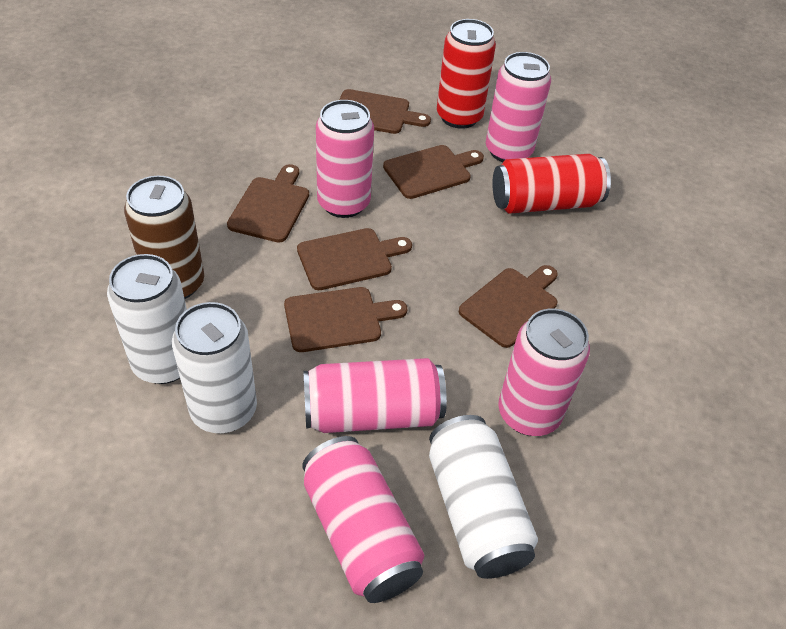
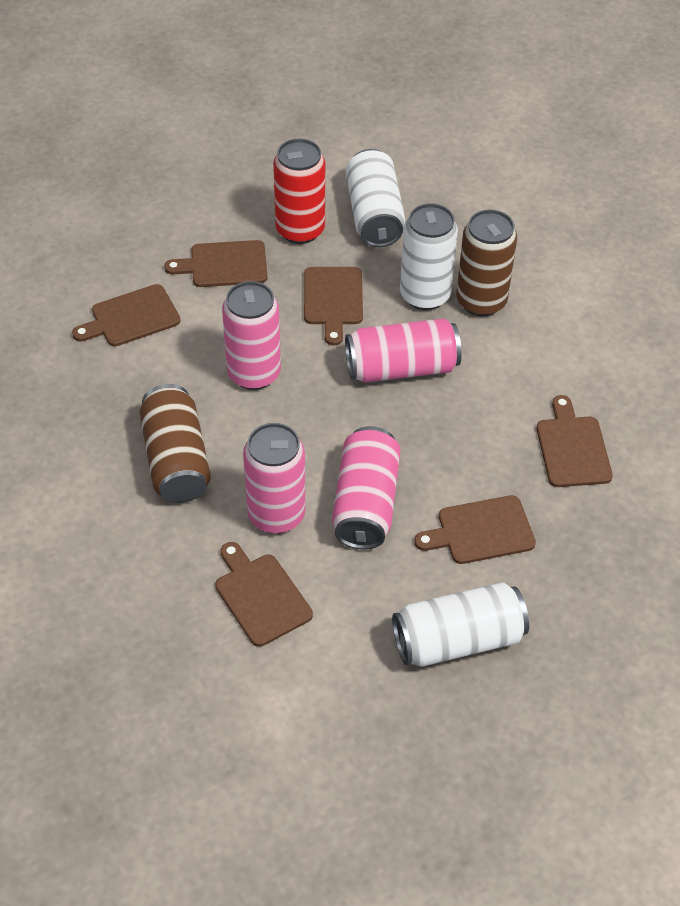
brown can: [124,176,204,299] = 1 -> [139,384,211,503] [456,209,517,316] = 2
pink can: [302,436,424,603] [303,358,447,433] [316,100,374,218] [486,52,551,162] [498,309,590,436] = 5 -> [222,281,281,390] [243,423,306,534] [332,426,401,549] [345,318,462,383] = 4
red can: [437,19,496,129] [492,154,611,214] = 2 -> [273,139,325,244] = 1

